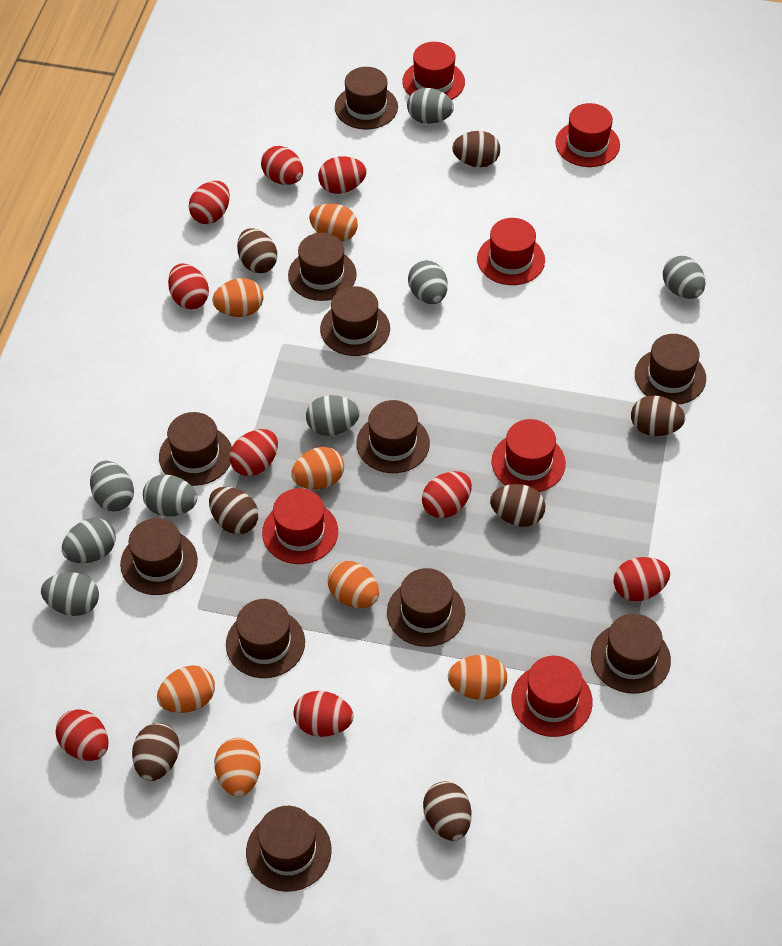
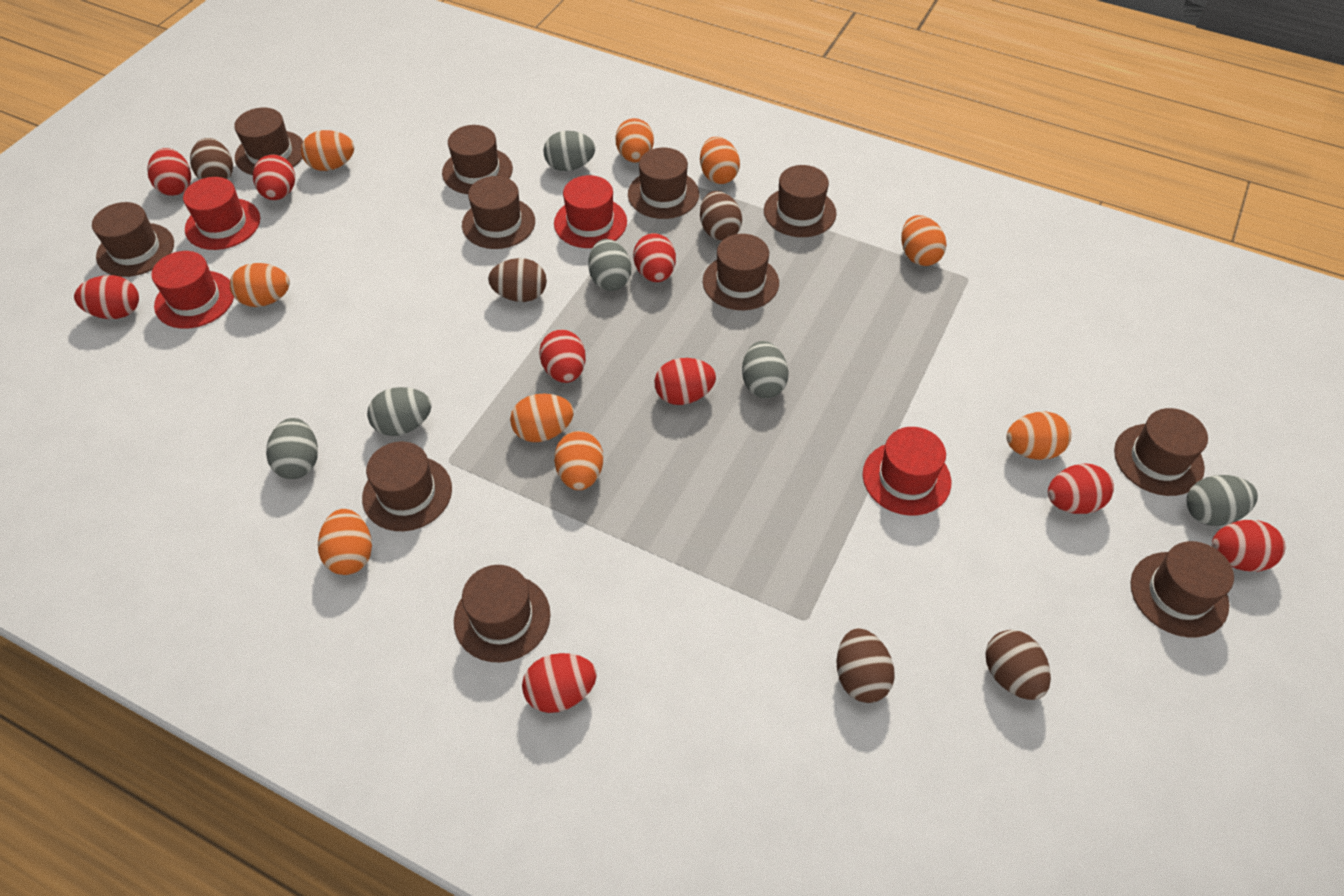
brown egg: [132,723,179,781] [209,487,258,534] [237,228,277,273] [423,781,471,841] [452,131,500,167] [490,484,546,527] [631,395,685,436] = 7 -> [190,138,233,180] [488,258,547,302] [700,191,742,241] [837,628,895,703] [985,630,1051,700] = 5
grey egg: [41,572,99,616] [62,518,116,563] [90,461,134,512] [143,474,197,516] [306,395,360,436] [407,88,454,124] [408,260,448,304] [663,255,705,299] = 8 -> [266,418,318,479] [367,387,432,436] [543,131,595,171] [588,239,631,291] [742,341,789,398] [1186,475,1258,526] = 6
orange egg: [157,665,215,713] [212,278,263,317] [214,738,261,796] [291,447,344,489] [309,203,358,242] [328,561,379,608] [448,655,507,700] = 7 -> [230,263,290,307] [301,130,354,171] [318,509,372,575] [510,394,574,442] [554,431,603,490] [615,118,654,163] [700,137,740,184] [901,215,946,266] [1006,411,1071,460] = 9
red hat: [262,488,338,564] [402,42,465,100] [477,218,545,285] [491,419,566,492] [512,656,593,737] [555,103,620,167] = 6 -> [151,251,234,329] [183,177,260,250] [554,175,627,248] [863,427,951,516] = 4

